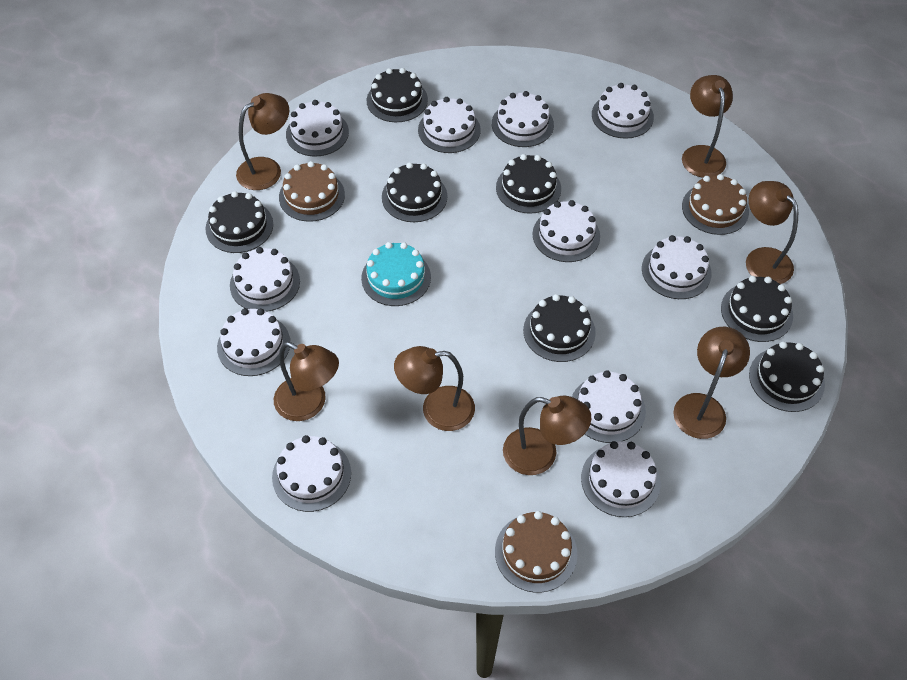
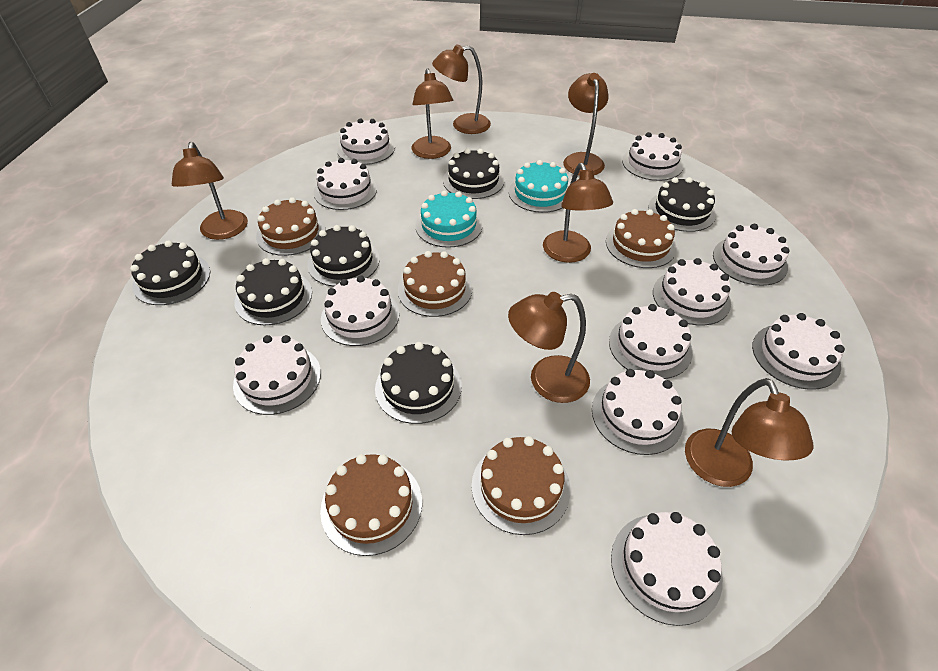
black cake: [206,191,273,253] [367,68,428,122] [382,162,448,222] [496,154,561,214] [523,294,596,362] [721,276,793,342] [749,342,825,412] = 7 -> [130,241,210,305] [234,258,312,325] [307,225,380,287] [375,342,462,424] [443,149,504,199] [648,177,716,232] = 6
brown cake: [279,161,345,222] [495,511,577,593] [682,174,749,235] = 3 -> [256,197,326,256] [320,454,422,556] [398,251,472,317] [471,436,570,535] [606,209,677,268] = 5
turquoise cake: [361,242,431,306] = 1 -> [416,191,483,248] [509,160,569,213] = 2

